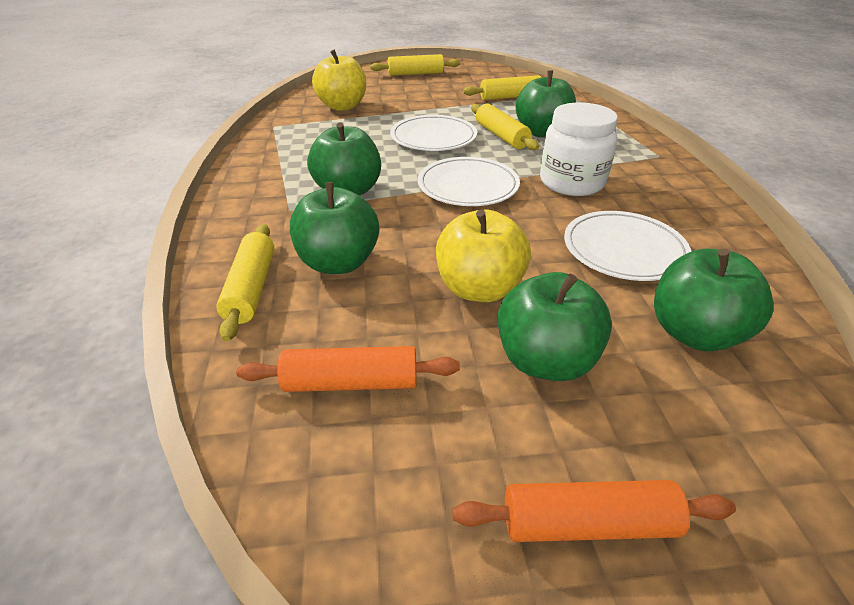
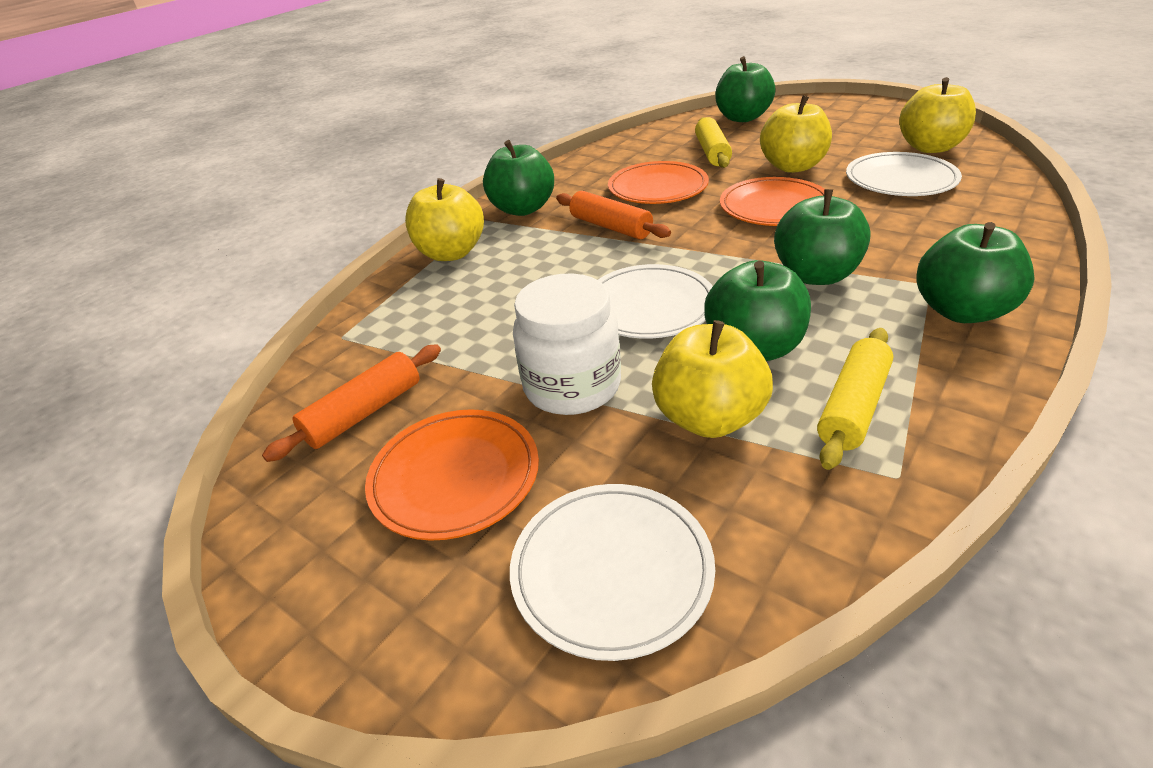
orange plate: none = 0 -> [365,409,539,541] [608,161,709,204] [720,177,825,226] = 3
yellow apple: [312,50,366,111] [436,210,531,302] = 2 -> [405,178,484,261] [652,320,773,438] [760,95,832,173] [899,77,976,153] = 4
yellow rolling pin: [216,224,274,342] [370,54,460,76] [463,75,542,100] [471,104,539,150] = 4 -> [695,117,732,168] [817,328,893,470] = 2

